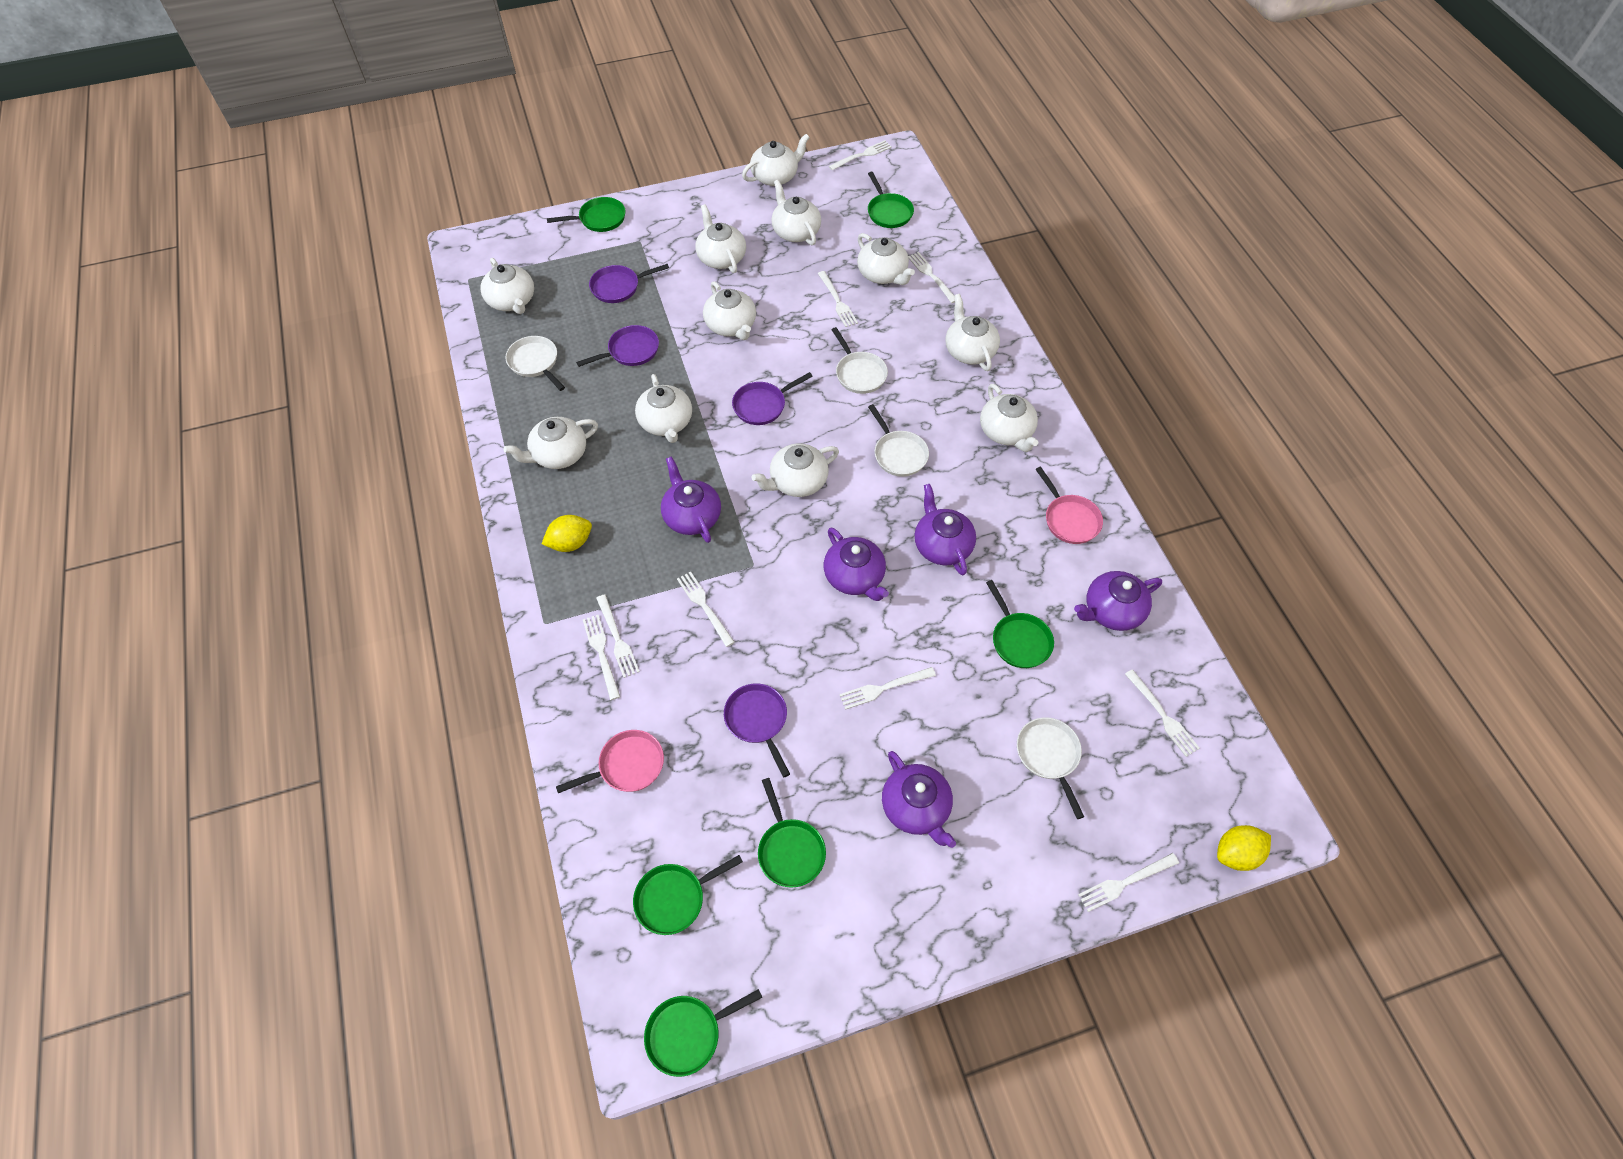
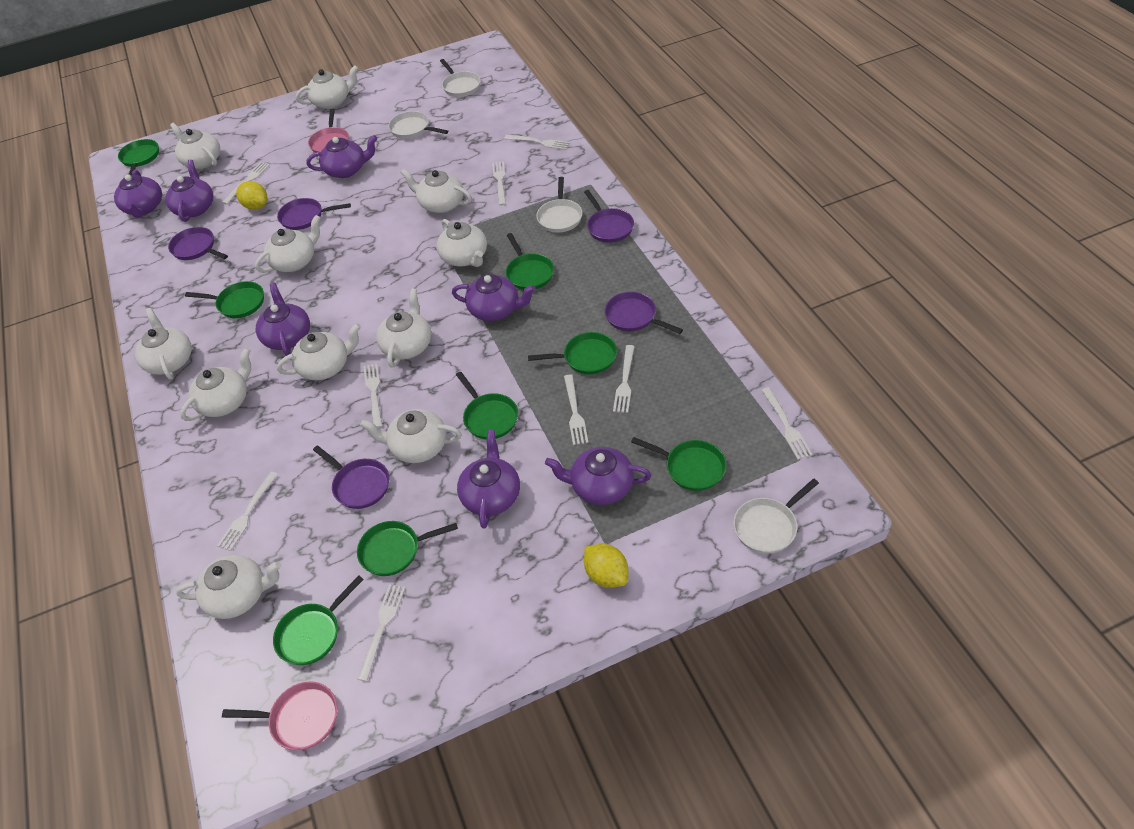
green pan: [547,197,625,232] [633,855,743,935] [644,989,762,1077] [758,778,826,888] [868,172,914,228] [986,580,1054,668] = 6 -> [118,139,159,175] [185,281,264,318] [273,576,364,665] [357,521,458,576] [456,372,518,440] [506,233,554,290] [528,332,617,374] [631,437,727,491] = 8
purple pan: [576,325,659,367] [589,264,669,303] [724,683,790,778] [732,372,813,425] = 4 -> [168,227,228,260] [277,198,351,230] [313,445,389,509] [584,190,634,243] [605,292,683,334] = 5
purple teapot: [661,456,721,543] [824,528,889,601] [882,751,956,848] [915,484,976,575] [1074,571,1162,631] = 5 -> [114,170,162,218] [165,160,214,222] [256,283,310,356] [307,135,377,178] [452,274,535,321] [457,430,520,529] [545,447,651,505] = 7

